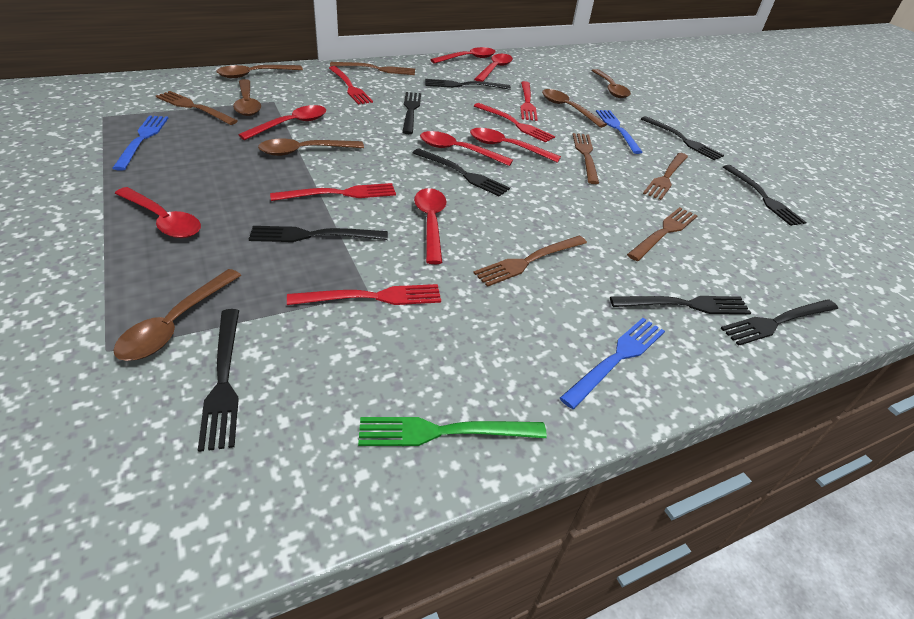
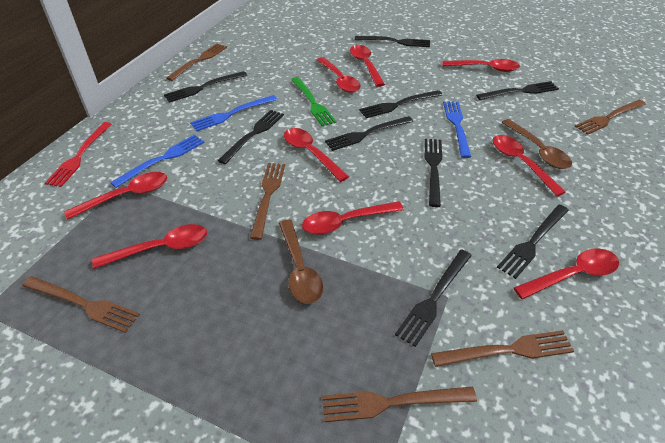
brown spoon: [113,269,241,361] [216,65,303,78] [233,79,261,116] [258,138,364,156] [542,89,607,128] [591,69,631,98] = 6 -> [279,220,323,304] [501,119,572,169] = 2
red fork: [270,183,396,201] [287,284,441,305] [329,66,373,105] [474,103,555,143] [520,81,538,121] = 5 -> [45,122,112,187] = 1
red spoon: [115,187,201,238] [238,105,326,140] [414,188,446,264] [420,131,513,166] [430,47,495,64] [470,128,561,163] [474,54,513,82] = 7 -> [64,172,167,220] [92,224,207,269] [284,128,349,182] [302,201,404,235] [317,57,361,93] [350,45,385,87] [443,59,520,72] [493,135,566,196] [514,249,619,299] = 9

